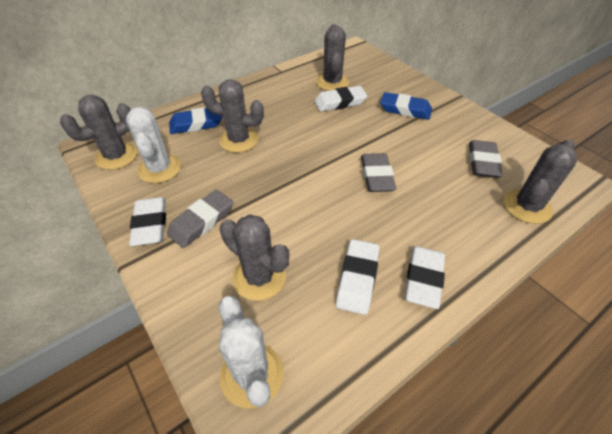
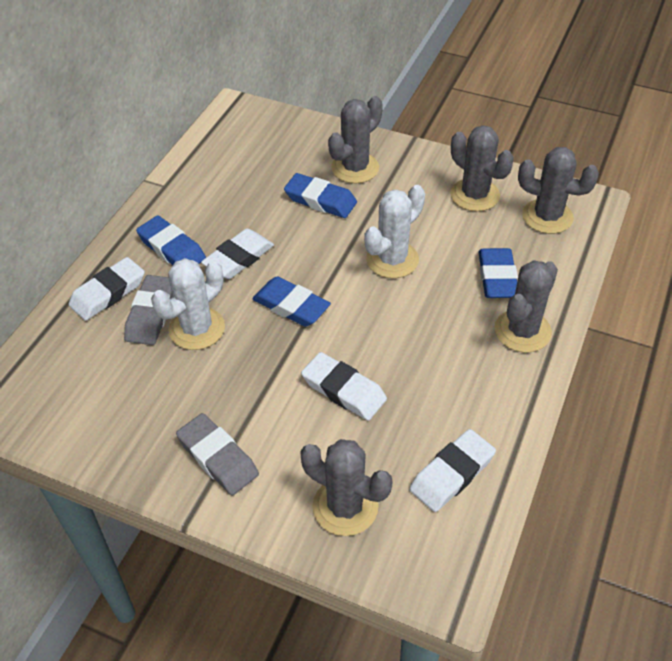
blue eraser: [169,108,222,134] [380,92,432,120] = 2 -> [136,216,206,265] [252,276,331,327] [284,173,357,218] [479,248,518,298] = 4
grey eraser: [167,190,233,248] [361,153,396,192] [469,140,503,178] = 3 -> [124,275,173,345] [176,413,259,495] = 2

